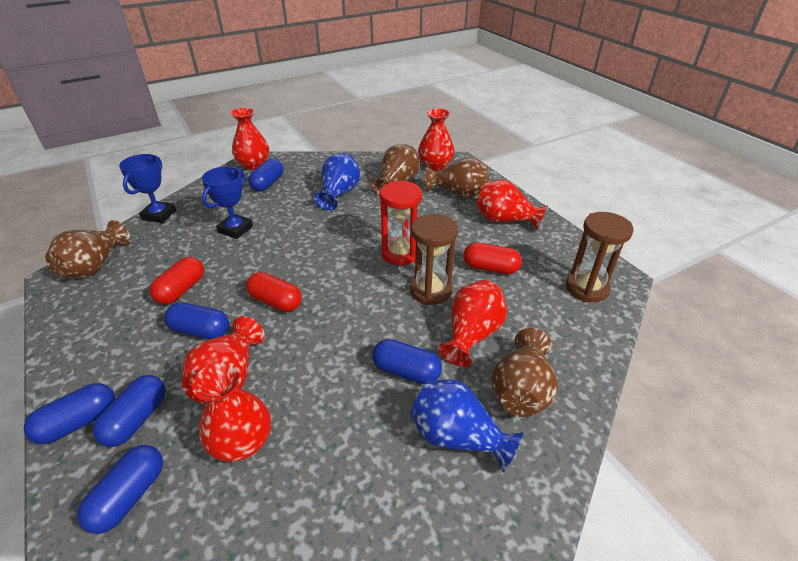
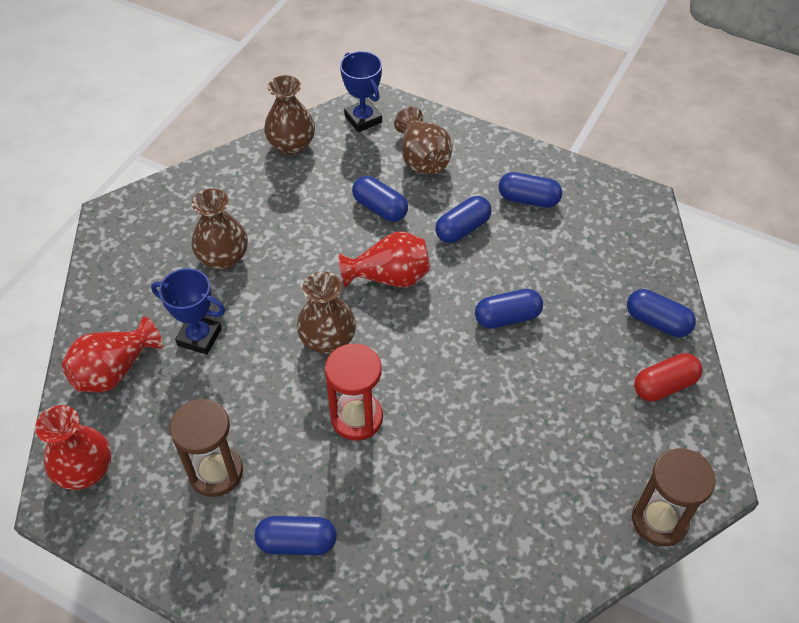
blue vase: [313,153,360,211] [410,380,523,472] = 2 -> none = 0
red capsule: [149,257,204,304] [246,272,302,312] [463,242,522,274] = 3 -> [634,353,702,402] = 1
red vase: [182,316,265,404] [192,362,271,462] [230,107,269,170] [418,108,454,171] [438,280,507,367] [476,180,548,230] = 6 -> [35,405,111,490] [61,316,163,393] [339,231,430,287] = 3

